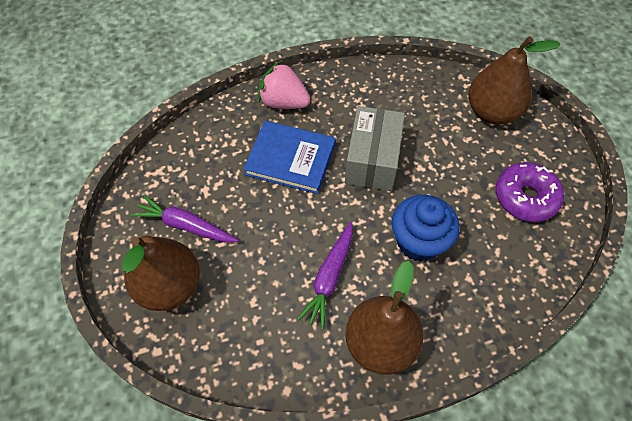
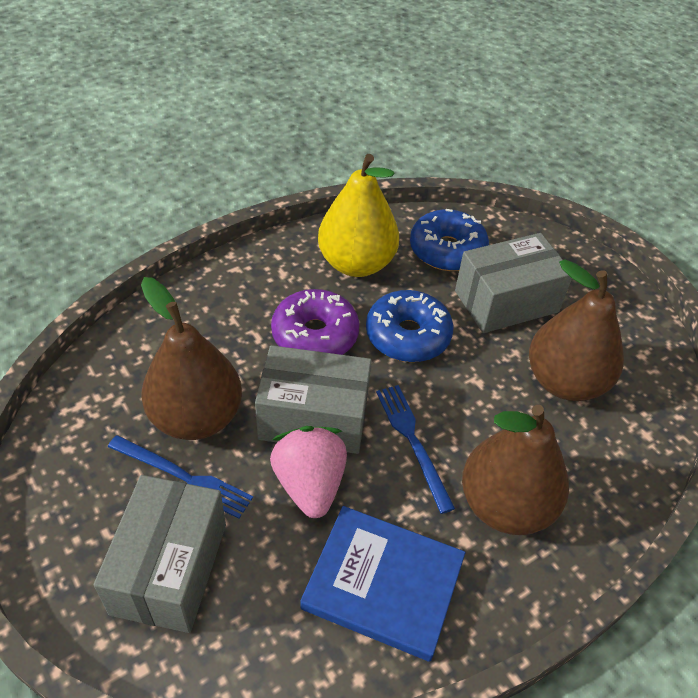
blue cupcake: [392,195,459,262] = 1 -> none = 0
blue donut: none = 0 -> [366,290,454,362] [410,209,489,271] = 2
blue fork: none = 0 -> [108,435,253,519] [376,385,455,514] = 2
grey box: [345,106,405,191] = 1 -> [94,475,226,633] [255,345,372,454] [455,233,572,333] = 3
purple carrot: [131,195,239,243] [297,222,353,330] = 2 -> none = 0
yellow pear: none = 0 -> [318,154,399,277] = 1

